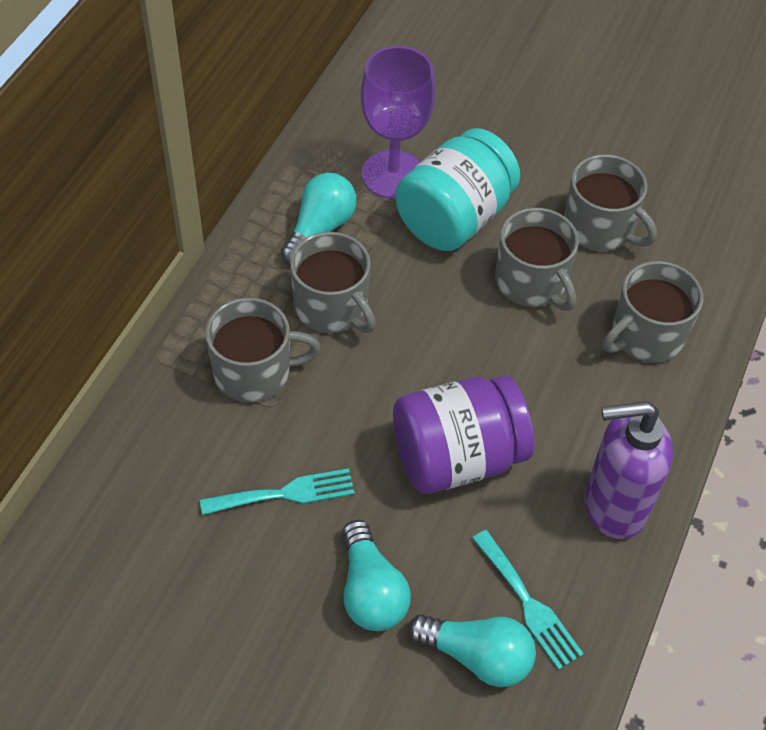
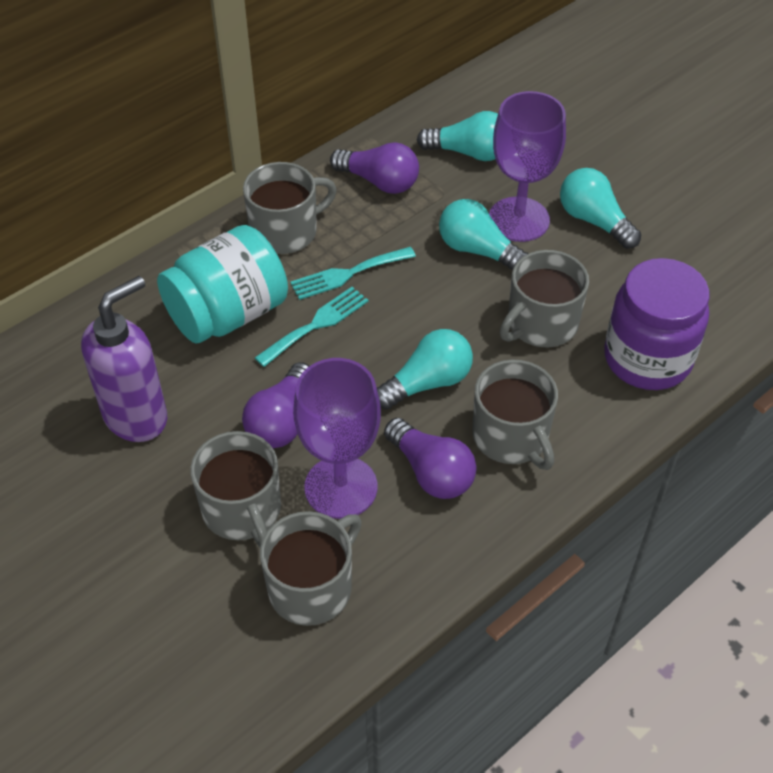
purple goblet: [361,46,435,199] = 1 -> [293,358,381,519] [489,91,566,242] = 2
purple light bulb: none = 0 -> [242,362,309,448] [330,142,419,194] [384,418,476,499] = 3
turquoise light bulb: [281,173,357,265] [342,520,411,631] [408,614,536,687] = 3 -> [377,329,473,410] [417,111,498,161] [439,199,528,270] [560,168,641,249] = 4

